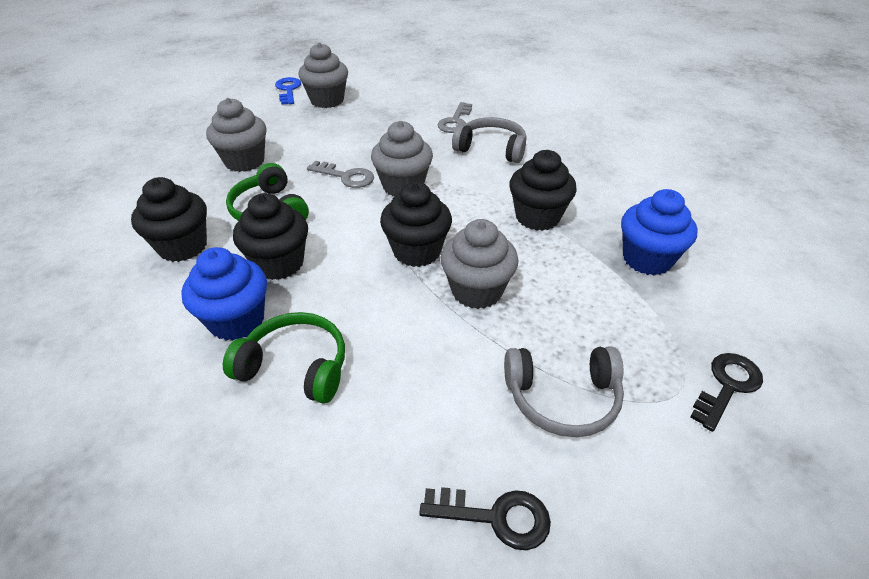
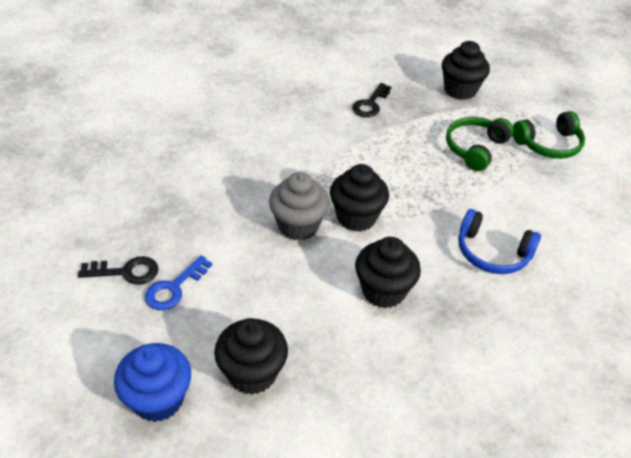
blue cupcake: [181,247,267,341] [621,189,697,275] = 2 -> [114,343,191,422] = 1
blue headphones: none = 0 -> [458,209,541,274] = 1
grey cupcake: [206,98,267,172] [298,43,348,108] [371,121,433,196] [440,219,518,309] = 4 -> [269,172,330,240] = 1
grey headphones: [452,117,527,163] [504,346,624,437] = 2 -> none = 0
grey key: [307,161,374,188] [438,102,472,133] = 2 -> none = 0

